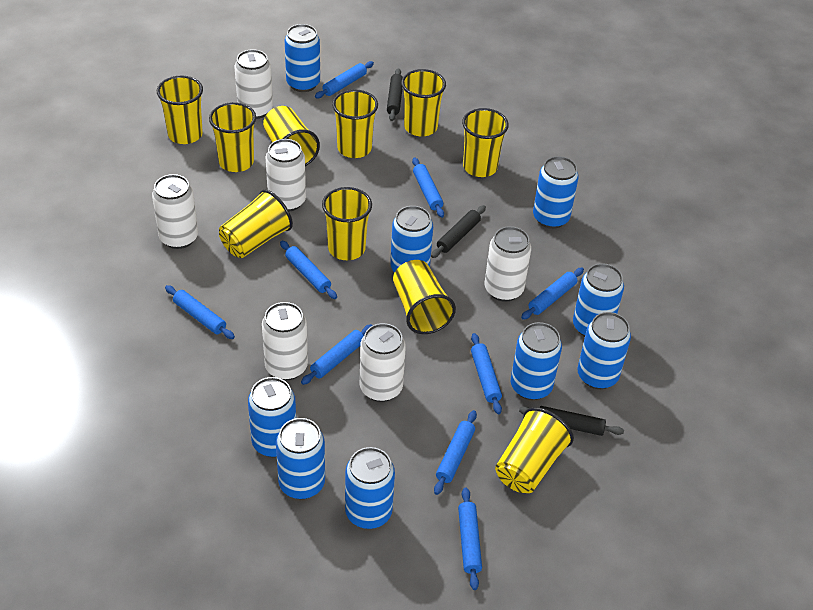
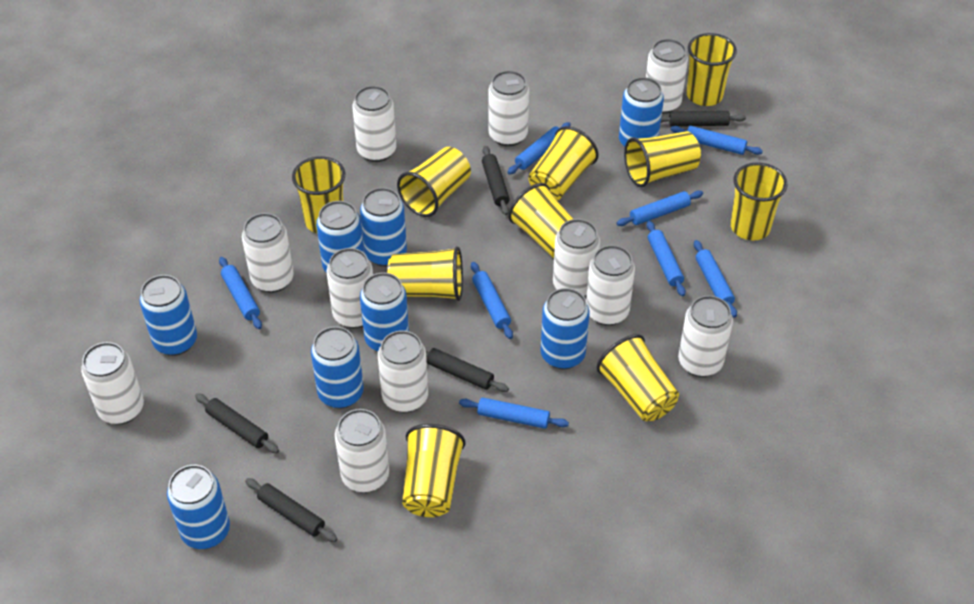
black rolling pin: [387,68,403,121] [431,205,486,258] [519,406,624,436] = 3 -> [195,393,279,453] [245,478,337,542] [426,348,509,392] [482,146,510,215] [661,111,746,127] = 5
blue can: [248,377,296,457] [276,418,325,499] [285,24,320,92] [345,447,395,529] [390,206,433,272] [511,322,562,400] [533,156,579,229] [573,263,624,337] [577,312,631,389] = 9 -> [139,275,197,356] [167,465,230,549] [311,326,364,409] [316,201,364,273] [360,188,407,267] [360,273,409,352] [541,288,590,369] [619,77,664,147] = 8
blue rolling pin: [165,285,235,339] [280,241,337,299] [301,324,373,385] [315,61,374,98] [412,157,444,218] [434,410,477,495] [458,487,482,590] [471,333,502,414] [521,268,584,320] = 9 -> [219,257,262,329] [459,397,569,429] [471,262,513,339] [507,122,571,175] [616,191,703,226] [646,221,686,297] [670,126,763,155] [694,240,737,317] = 8
white can: [152,174,198,249] [234,49,273,119] [262,302,308,380] [266,139,306,212] [360,323,406,402] [485,226,531,302] = 6 -> [81,342,144,425] [242,213,294,293] [327,248,373,328] [335,409,389,493] [352,86,396,162] [378,330,428,413] [488,70,529,147] [553,219,600,296] [586,245,635,326] [646,39,688,114] [678,296,733,377] = 11

